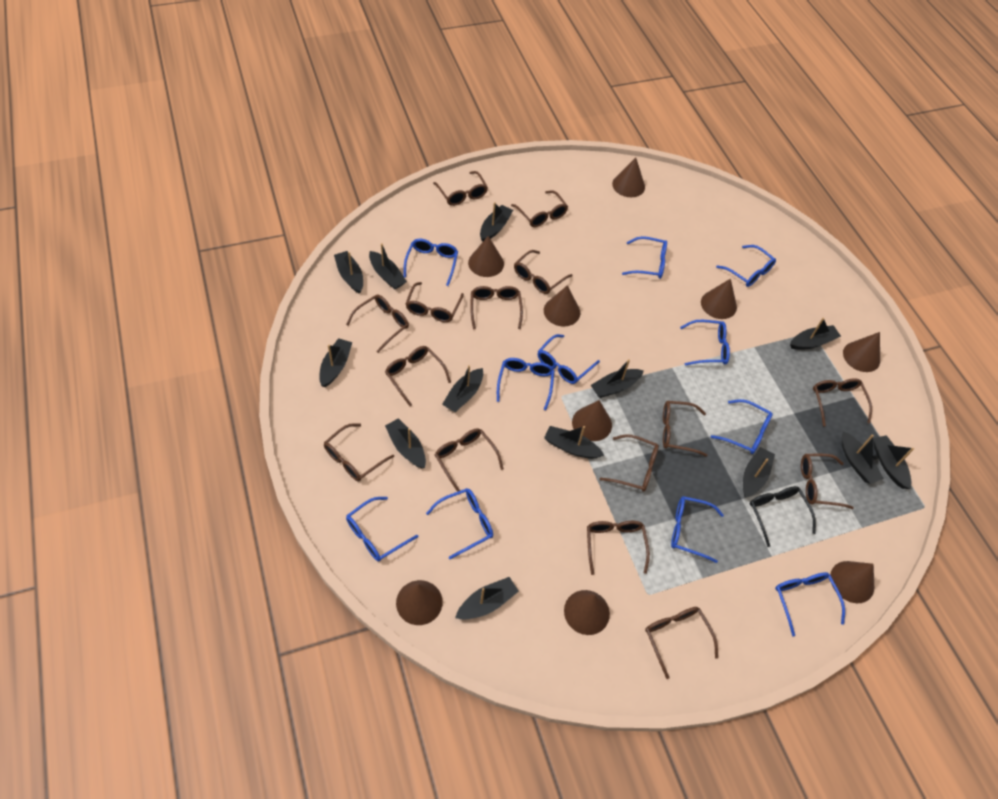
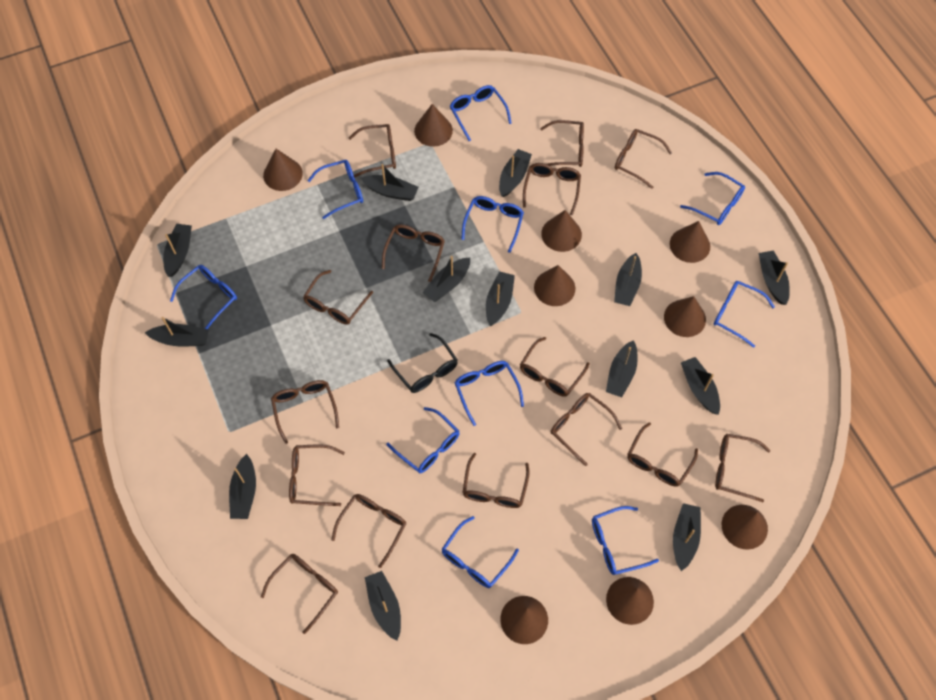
blue glasses: [346,497,418,561] [404,239,458,286] [426,488,493,559] [497,358,555,410] [537,334,600,384] [622,236,667,279] [671,496,724,563] [680,320,730,366] [711,399,773,454] [716,245,776,287] [775,572,845,637] = 11 -> [170,265,237,329] [307,160,363,219] [387,407,459,473] [441,516,519,588] [450,85,512,141] [455,361,524,426] [461,196,524,253] [592,506,659,575] [680,172,745,225] [714,281,775,348] = 10

